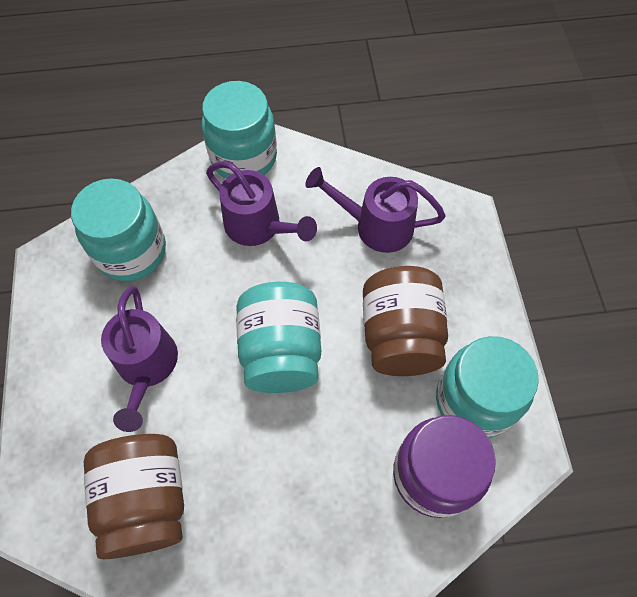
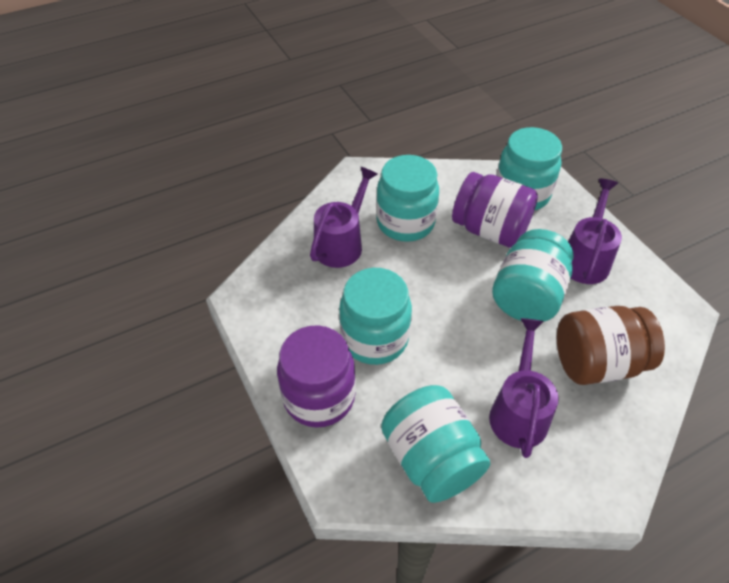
brown jar: [84,434,184,559] [363,266,448,376] = 2 -> [557,306,665,385] = 1
purple jar: [393,415,496,518] = 1 -> [277,325,356,428] [452,172,538,248] = 2
turquoise jar: [71,179,166,281] [202,81,277,178] [236,282,321,393] [436,336,539,438] = 4 -> [339,268,412,365] [376,155,439,242] [381,385,490,503] [492,229,573,321] [496,127,562,211] = 5

